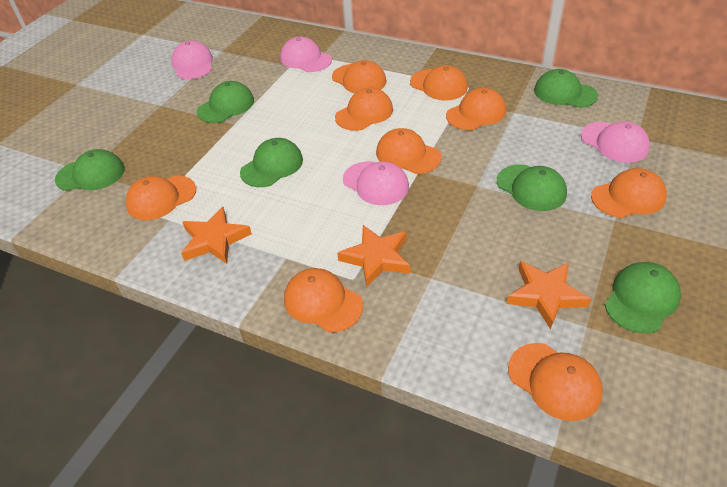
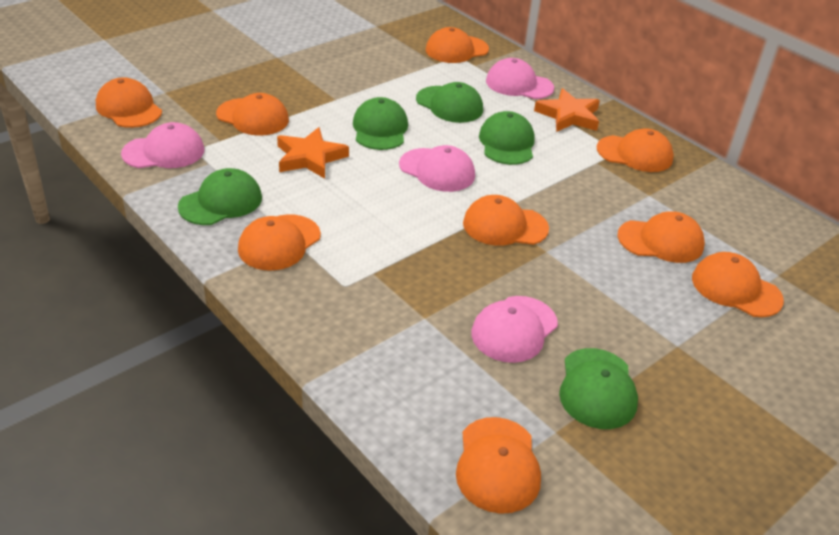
green cap: [55,149,125,191] [197,81,254,123] [240,138,303,187] [497,164,567,211] [534,69,598,108] [605,262,681,333] = 6 -> [178,168,262,225] [353,97,408,150] [416,82,483,123] [479,111,535,165] [559,348,638,429] = 5
orange star: [181,207,252,264] [337,225,410,288] [507,261,591,330] = 3 -> [277,127,349,179] [534,88,600,132] = 2

